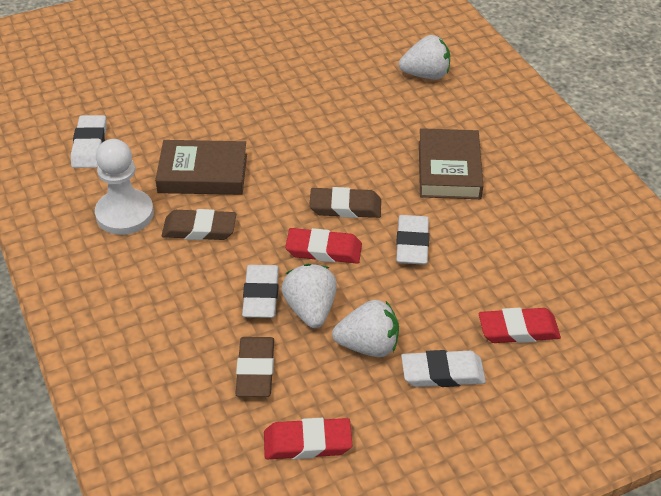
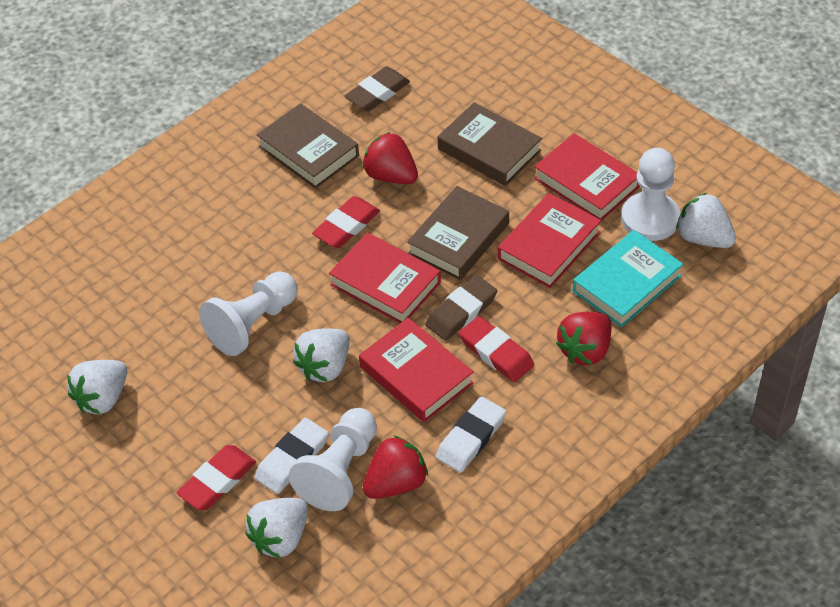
brown book: [155,140,247,195] [419,128,483,199] = 2 -> [257,103,359,189] [407,186,509,280] [438,102,542,186] = 3
brown eraser: [162,209,236,240] [235,337,274,397] [309,187,381,218] = 3 -> [344,66,410,111] [425,275,497,341] = 2
red book: none = 0 -> [329,232,441,323] [359,318,474,423] [498,193,602,288] [534,133,640,220] = 4
red strawberry: none = 0 -> [362,132,418,184] [363,435,428,499] [556,312,611,365] = 3
turquoise book: none = 0 -> [573,230,684,327] = 1
white eraser: [71,115,107,168] [242,265,279,318] [396,215,429,265] [401,350,486,387] = 4 -> [254,418,329,494] [436,396,506,473] = 2
white pawn: [95,139,154,235] = 1 -> [199,271,298,356] [289,408,377,511] [621,148,680,241] = 3
white strawberry: [281,264,337,328] [332,300,399,357] [399,35,450,79] = 3 -> [67,360,127,414] [245,498,308,558] [293,328,350,382] [676,193,736,248] = 4

